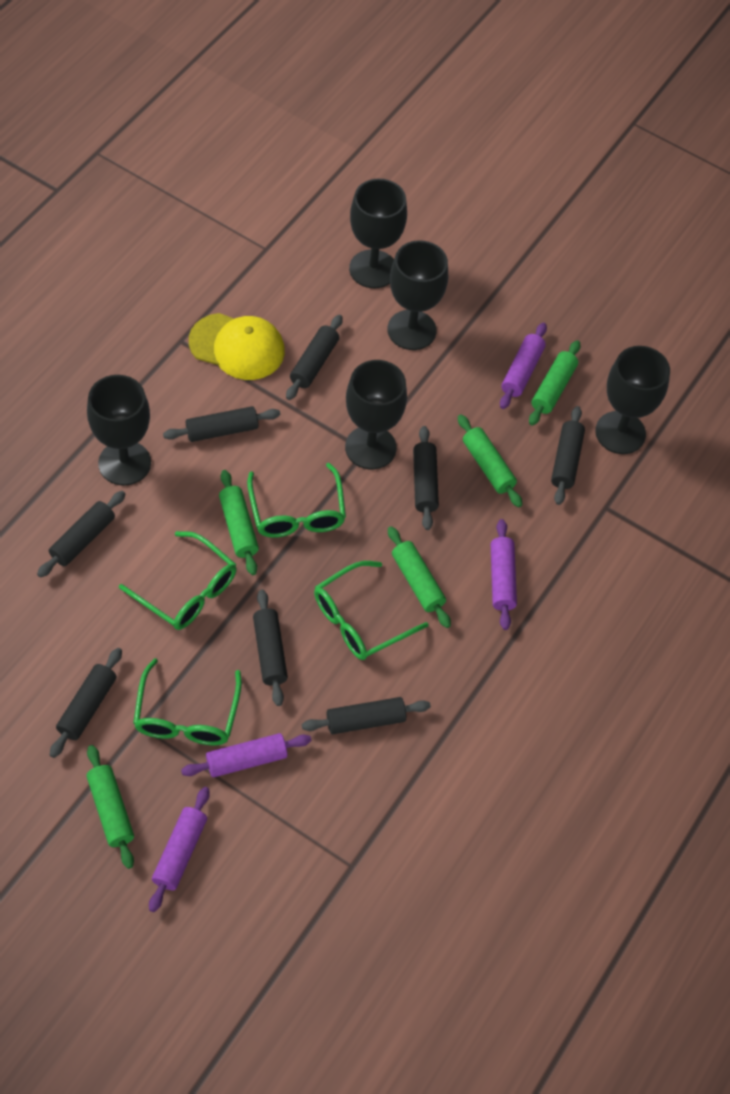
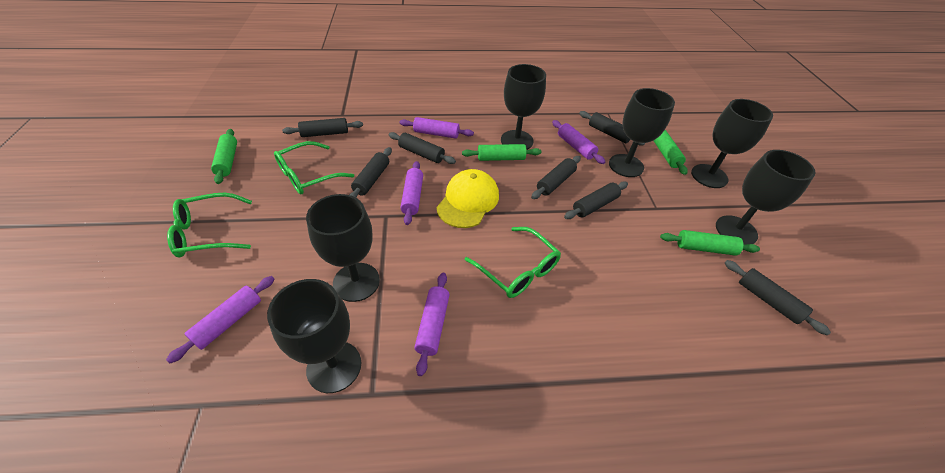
black goblet: [87,375,151,486] [345,360,407,469] [349,179,407,288] [387,240,448,350] [595,346,670,454] = 5 -> [267,279,361,393] [306,194,380,302] [501,64,546,150] [609,88,675,177] [691,99,773,188] [716,150,816,245] = 6
black rolling pin: [37,491,125,578] [50,648,122,758] [163,406,280,442] [253,590,288,706] [286,315,343,400] [302,697,431,734] [413,426,439,530] [551,406,585,505] = 8 -> [282,118,363,137] [349,147,392,198] [389,132,456,164] [531,156,581,199] [564,182,628,219] [579,111,645,145] [725,260,831,335] = 7
green glasses: [119,531,237,630] [133,658,242,746] [247,463,346,538] [314,561,429,660] = 4 -> [167,193,252,258] [274,141,354,194] [465,227,561,298] = 3
green rolling pin: [86,745,134,869] [219,470,259,575] [388,526,451,628] [458,414,522,507] [529,340,580,426] = 5 -> [211,129,237,184] [462,144,542,161] [654,130,688,175] [660,230,760,256] = 4
purple rolling pin: [149,787,210,912] [181,733,311,777] [491,519,517,630] [500,323,547,409] = 4 -> [166,276,274,363] [399,117,474,139] [401,161,423,225] [414,272,450,376] [552,120,605,164] = 5

